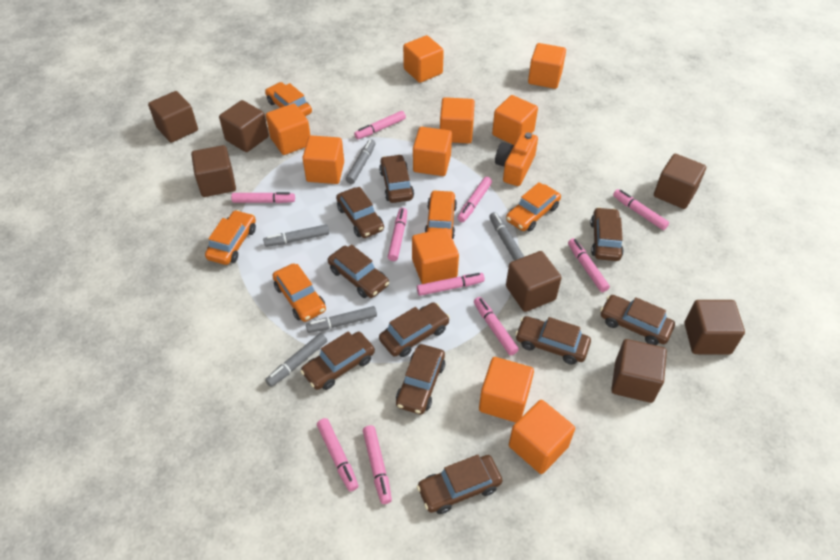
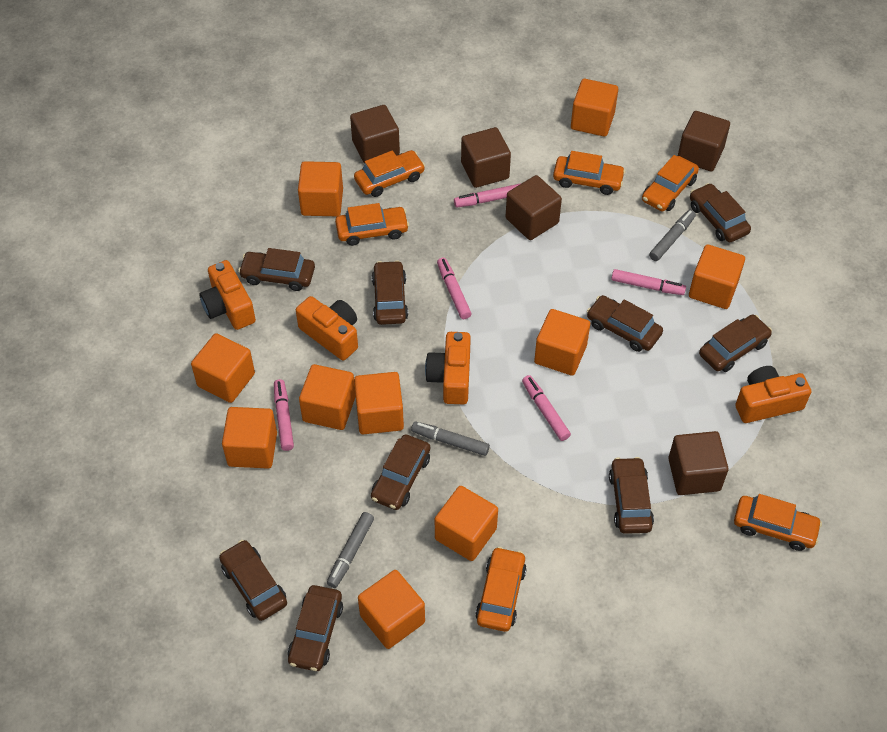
brown car: [300,331,375,390] [328,244,389,298] [336,187,384,238] [379,154,414,203] [379,302,450,357] [396,344,445,414] [417,455,503,514] [515,316,591,364] [590,207,624,261] [600,295,675,345] = 10 -> [219,540,287,621] [238,248,315,291] [288,585,343,671] [371,434,430,510] [372,260,408,325] [587,295,663,352] [609,457,654,534] [690,183,751,242] [699,314,772,372] = 9
brown cube: [148,91,198,143] [191,145,236,197] [219,100,269,152] [506,251,562,312] [611,339,667,403] [654,154,706,209] [684,300,745,355] = 7 -> [350,105,400,164] [461,127,511,188] [506,175,562,240] [668,431,729,495] [678,111,730,172] = 5
grey marker: [263,224,329,247] [265,333,327,387] [306,306,377,333] [346,139,376,184] [489,212,524,261] = 5 -> [327,512,374,588] [411,422,490,456] [649,210,696,261] = 3
orange camera: [495,132,538,186] = 1 -> [199,260,256,330] [296,296,358,360] [425,332,471,405] [735,366,811,423] = 4
orange car: [205,210,256,265] [265,82,312,116] [272,263,326,322] [424,190,457,239] [506,182,561,232] = 5 -> [335,203,409,246] [354,150,425,197] [475,547,527,632] [553,151,625,195] [642,155,699,211] [734,494,822,551] = 6
pink marker: [231,192,295,203] [317,418,358,491] [354,111,406,139] [363,425,392,504] [388,208,407,261] [417,273,485,296] [457,177,492,222] [474,297,519,355] [568,238,610,292] [613,189,669,230] = 10 -> [274,379,294,451] [437,258,471,319] [454,184,520,207] [522,375,571,441] [611,269,686,295] = 5

